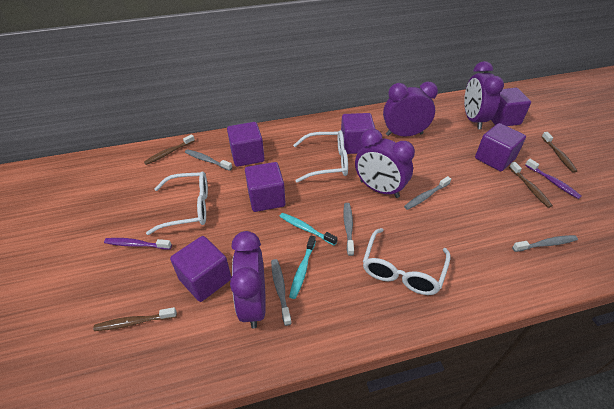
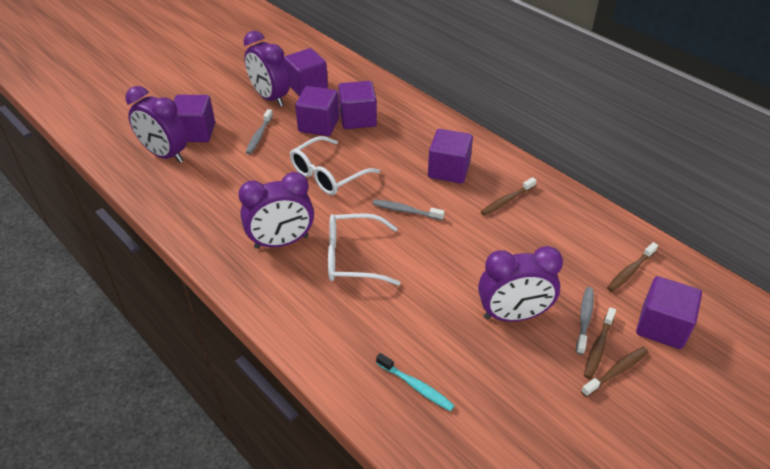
grey toothbrush: [185,149,232,171] [271,259,292,326] [343,203,354,256] [404,176,451,210] [512,235,578,252] = 5 -> [245,109,273,154] [373,200,445,220] [576,287,594,355] = 3
purple toothbrush: [104,238,172,250] [525,159,582,199] = 2 -> none = 0
turquoise toothbrush: [279,213,337,246] [289,235,316,299] = 2 -> [376,353,455,411] = 1
white glasses: [146,172,208,235] [293,130,348,183] [363,228,451,295] = 3 -> [290,136,380,195] [328,214,400,285] = 2

